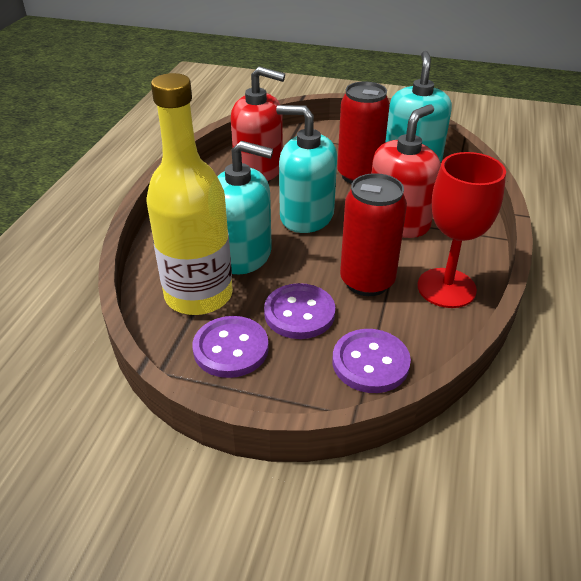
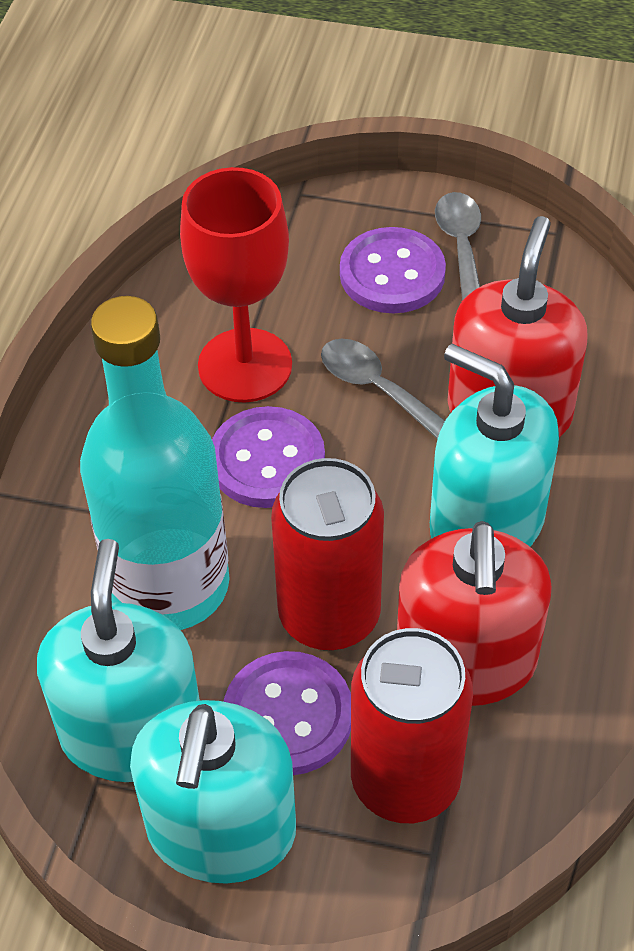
grey spoon: none = 0 -> [321,339,445,439] [435,192,481,300] = 2
turquoise bottle: none = 0 -> [80,296,229,630] = 1
yellow bottle: [147,73,233,315] = 1 -> none = 0

